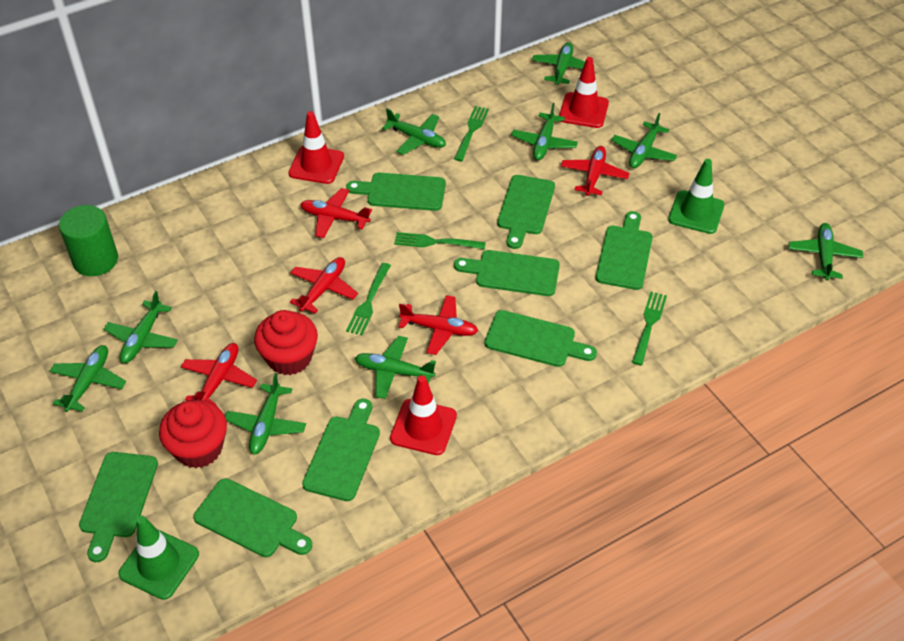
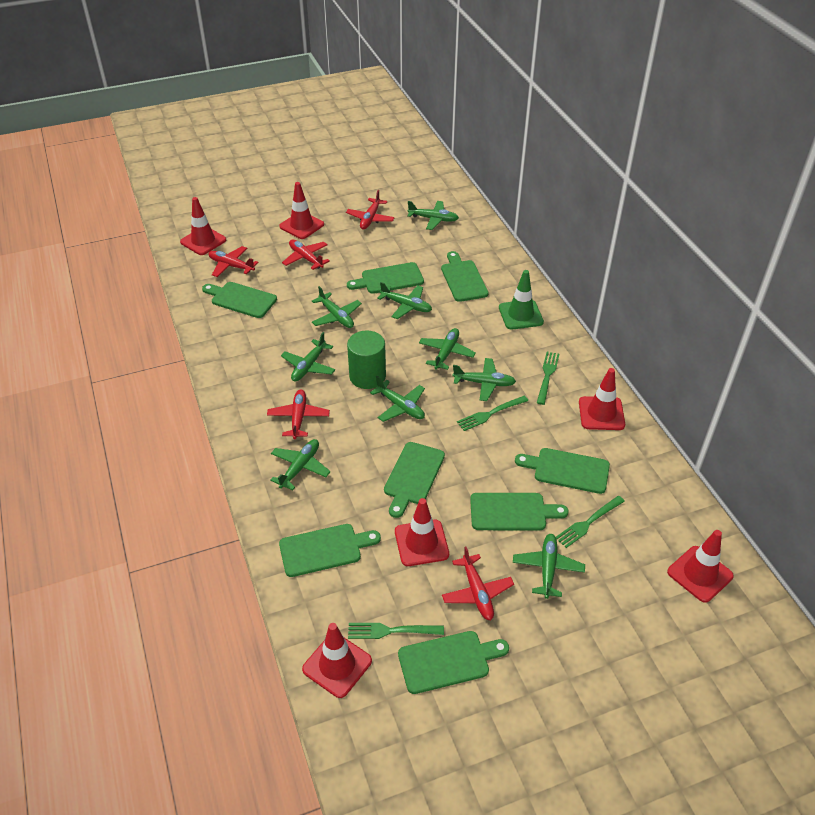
green traffic cone: [118,516,199,600] [668,159,725,234] = 2 -> [499,270,544,330] = 1
red cupcake: [159,400,227,468] [254,310,318,375] = 2 -> none = 0
red traffic cone: [288,111,344,184] [390,375,457,455] [559,57,609,128] = 3 -> [180,197,226,255] [279,182,324,239] [302,623,372,698] [395,498,449,566] [579,368,625,430] [667,530,734,603] = 6

